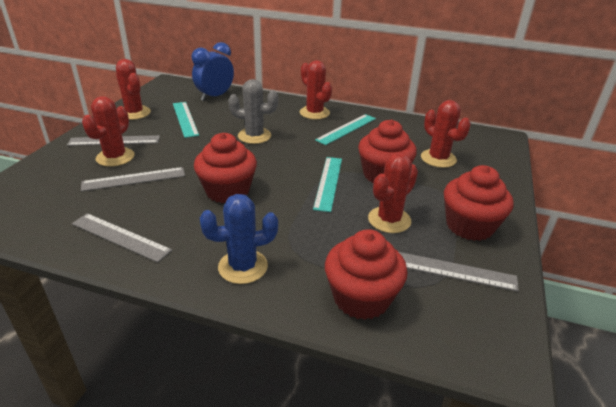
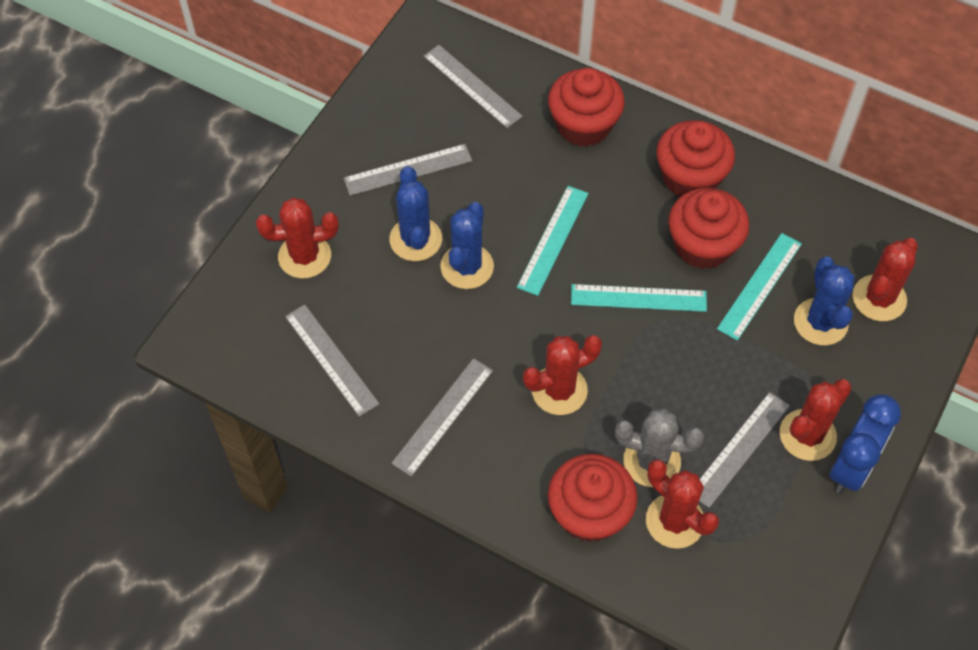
blue cactus: [200,194,278,284] = 1 -> [389,166,442,261] [440,202,494,289] [794,257,855,345] = 3
grey ruler: [67,135,160,146] [72,213,172,262] [81,167,185,191] [399,252,519,291] = 4 -> [285,305,379,417] [343,144,472,196] [391,358,493,477] [423,45,523,128] [699,392,790,508] = 5

